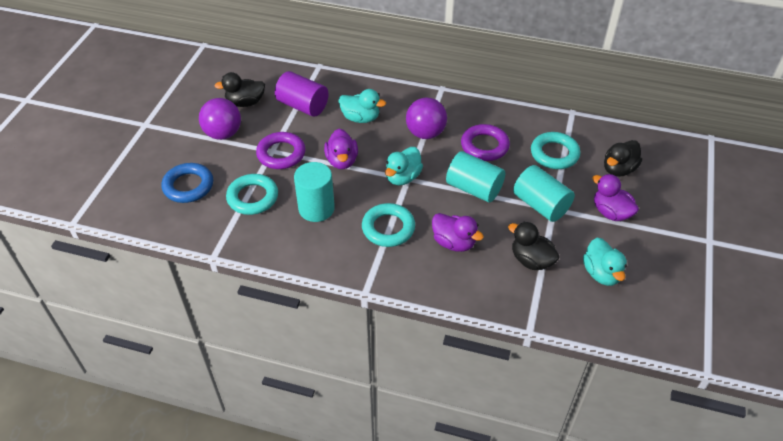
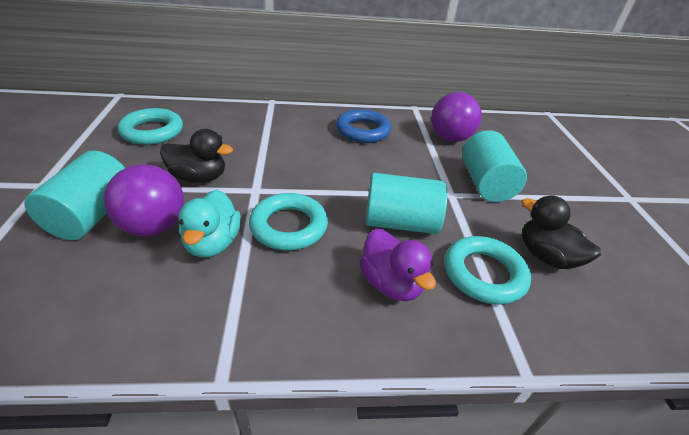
black duck: [215,72,265,107] [508,222,560,270] [604,140,642,177] = 3 -> [160,129,233,183] [521,195,601,269] = 2
purple cylinder: [275,71,329,117] = 1 -> none = 0
purple duck: [324,129,358,169] [432,213,484,252] [592,174,639,221] = 3 -> [359,229,436,301] = 1
purple ring: [256,132,305,169] [461,124,510,161] = 2 -> none = 0
turquoise duck: [339,89,386,123] [385,147,423,185] [583,238,627,286] = 3 -> [178,190,241,258] = 1

